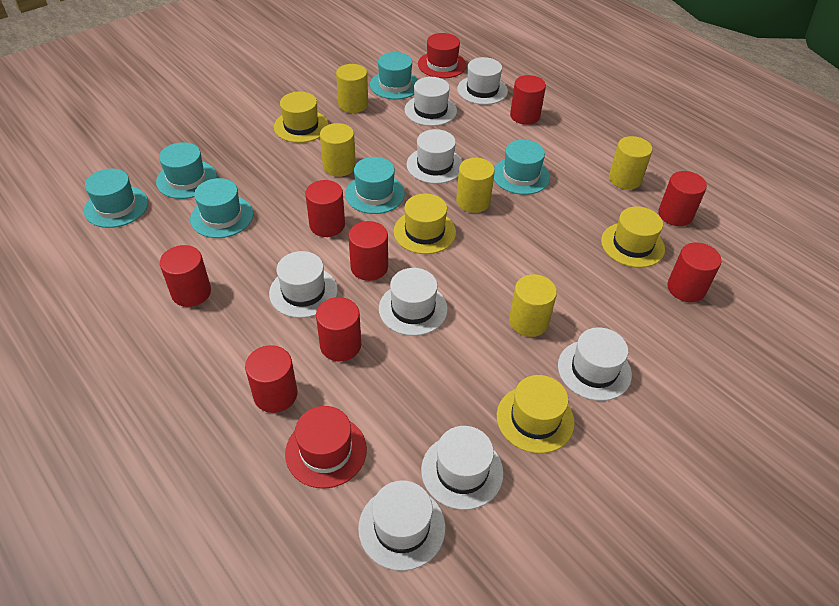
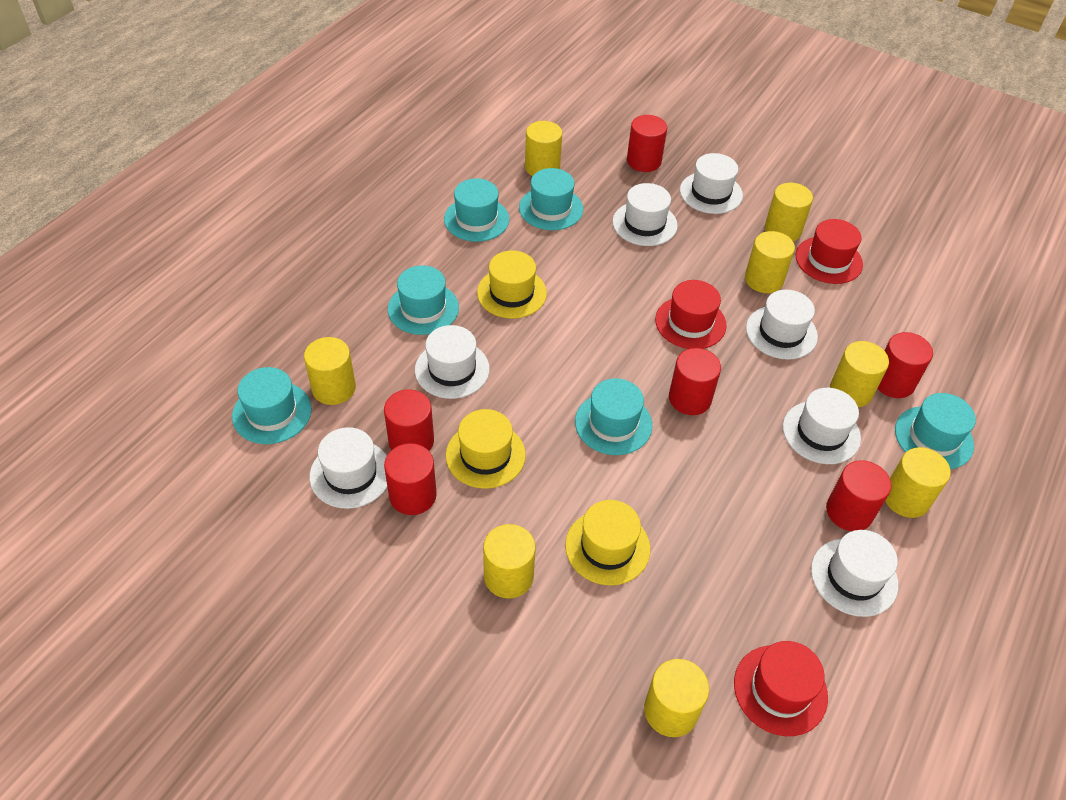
red cylinder: [160,245,211,307] [245,345,297,413] [305,180,345,237] [316,297,361,362] [348,221,388,281] [510,75,546,125] [658,171,707,226] [667,242,721,302] = 8 -> [384,390,434,451] [384,443,437,515] [627,115,667,172] [669,348,721,415] [826,460,891,531] [878,332,933,398] = 6
red hat: [285,406,367,489] [418,33,467,78] = 2 -> [655,280,727,349] [734,641,828,736] [796,219,863,284] = 3
white hat: [269,251,338,318] [358,480,446,571] [379,268,448,336] [405,77,457,126] [407,129,463,184] [421,426,504,510] [457,57,508,105] [558,327,632,401] = 8 -> [310,427,387,509] [415,325,490,399] [612,183,678,246] [680,153,743,214] [746,290,818,360] [783,388,861,464] [811,530,898,617] = 7
yellow cylinder: [320,123,356,177] [336,64,368,113] [456,158,495,213] [509,274,557,337] [609,136,653,190] = 5 -> [304,337,356,405] [483,524,536,598] [525,121,562,176] [644,659,709,737] [745,231,795,293] [765,183,813,241] [830,341,889,407] [885,447,951,518] = 8
yellow hat: [274,92,329,143] [393,194,456,254] [497,375,575,454] [601,206,665,268] = 4 -> [446,409,526,489] [477,250,547,319] [565,500,650,586] = 3

